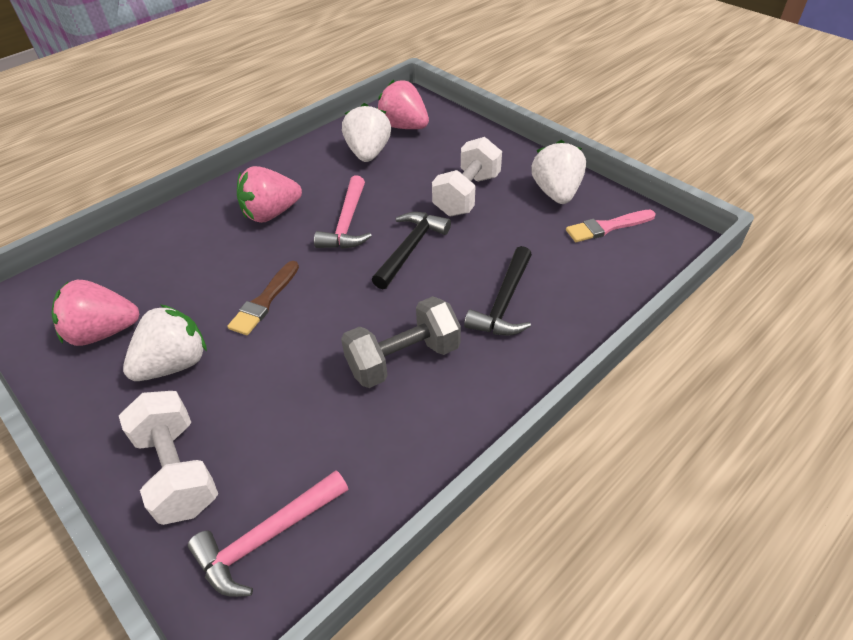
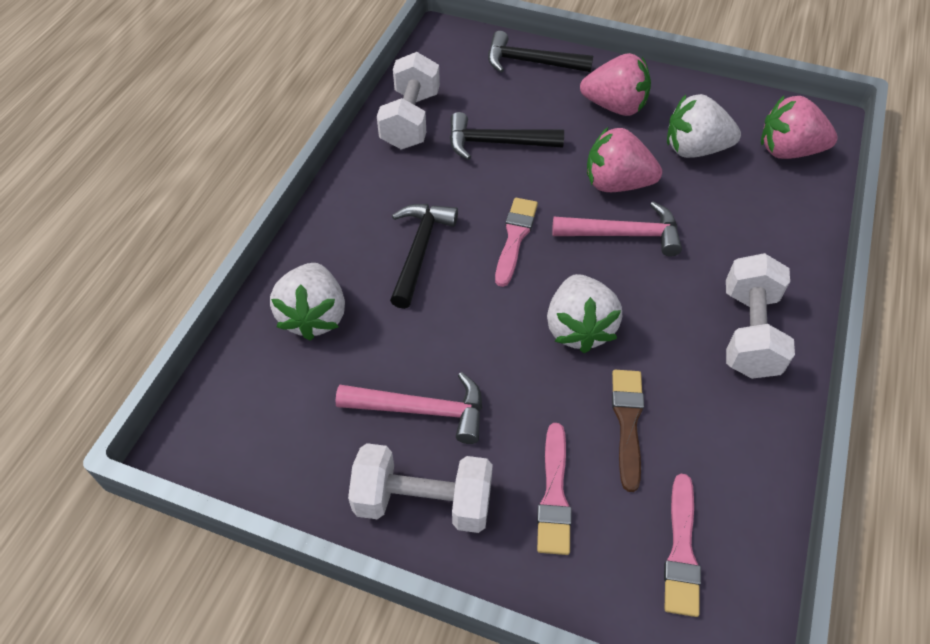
black hammer: [372,212,451,289] [464,246,532,336] = 2 -> [390,204,458,309] [450,112,564,160] [488,31,593,73] = 3
grey dumbbell: [341,296,461,388] = 1 -> none = 0
pink brush: [566,210,656,242] = 1 -> [495,198,538,287] [537,423,572,555] [664,474,701,617] = 3
white dumbbell: [119,391,218,525] [432,137,502,217] = 2 -> [348,443,493,533] [377,52,440,149] [726,253,795,379] = 3

